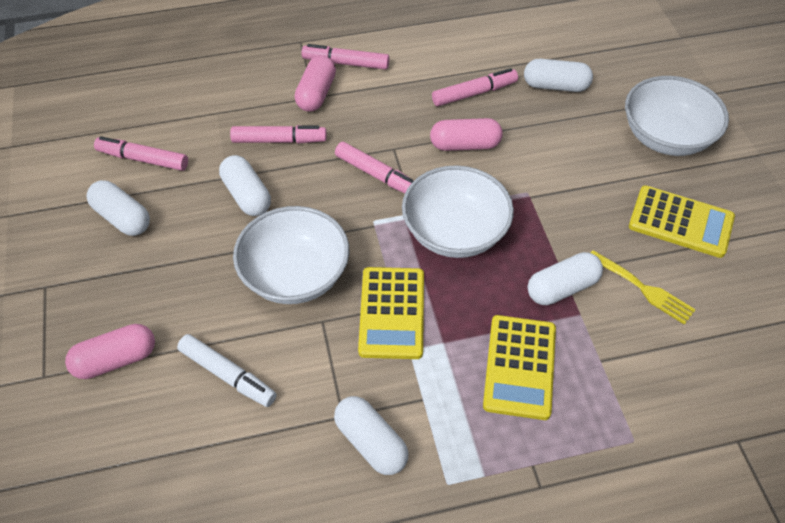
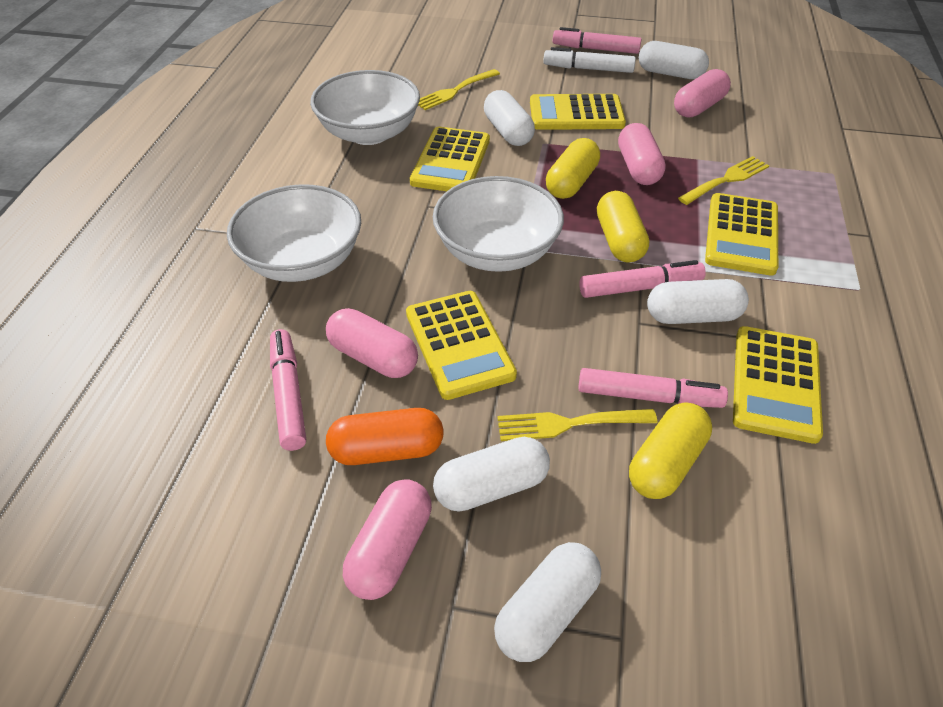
orange capsule: none = 0 -> [326,408,444,465] = 1
pink capsule: [65,324,155,379] [295,55,336,112] [430,118,503,151] = 3 -> [326,308,418,378] [343,479,432,600] [618,123,666,185] [674,69,731,118] = 4
pink marker: [94,136,188,171] [230,125,327,144] [302,44,389,70] [335,142,414,193] [432,68,518,106] = 5 -> [270,329,306,451] [553,27,642,54] [578,368,728,408] [579,260,706,298] = 4
yellow calculator: [358,267,424,359] [483,315,556,420] [629,185,735,258] = 3 -> [406,291,517,400] [410,127,490,191] [530,94,626,130] [705,193,778,276] [733,326,823,444] = 5
yellow capsule: none = 0 -> [546,138,600,199] [597,191,649,262] [629,402,712,499] = 3
yellow fork: [590,250,696,325] = 1 -> [418,69,500,110] [497,409,657,441] [678,156,769,205] = 3

